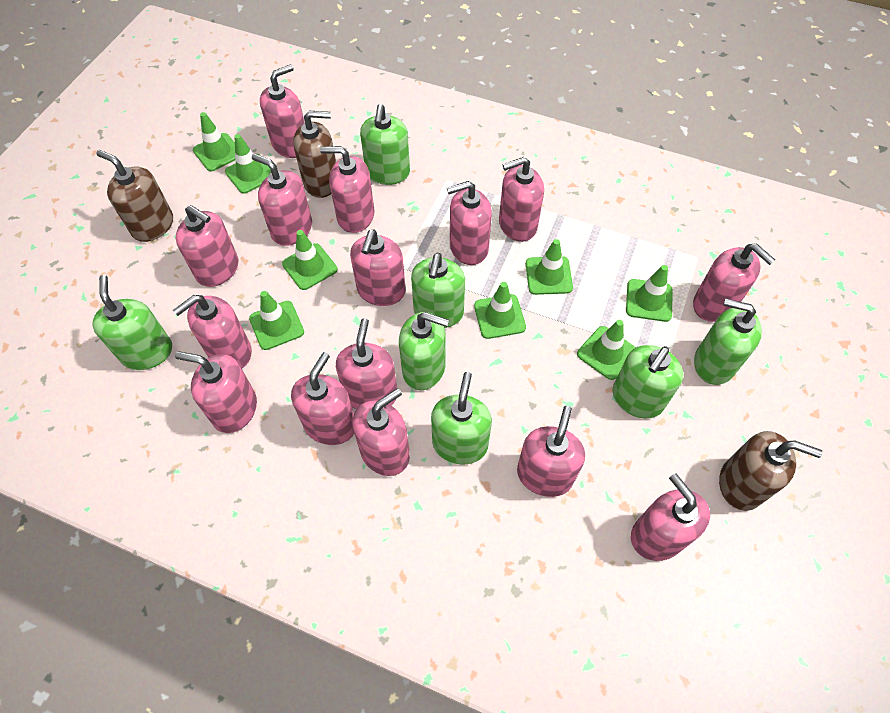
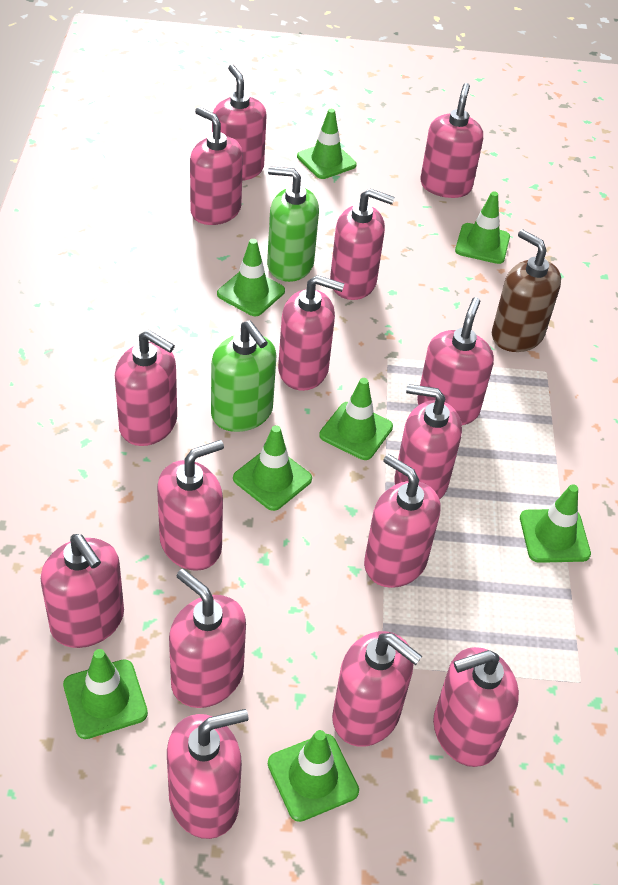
brown soap dispenser: [96,150,173,242] [293,111,336,198] [719,431,823,511] = 3 -> [492,229,561,352] = 1
green soap dispenser: [92,275,172,370] [360,104,410,185] [399,312,449,390] [411,253,465,328] [431,372,492,465] [612,345,683,418] [694,298,762,385] = 7 -> [211,320,277,432] [267,166,319,282] = 2

